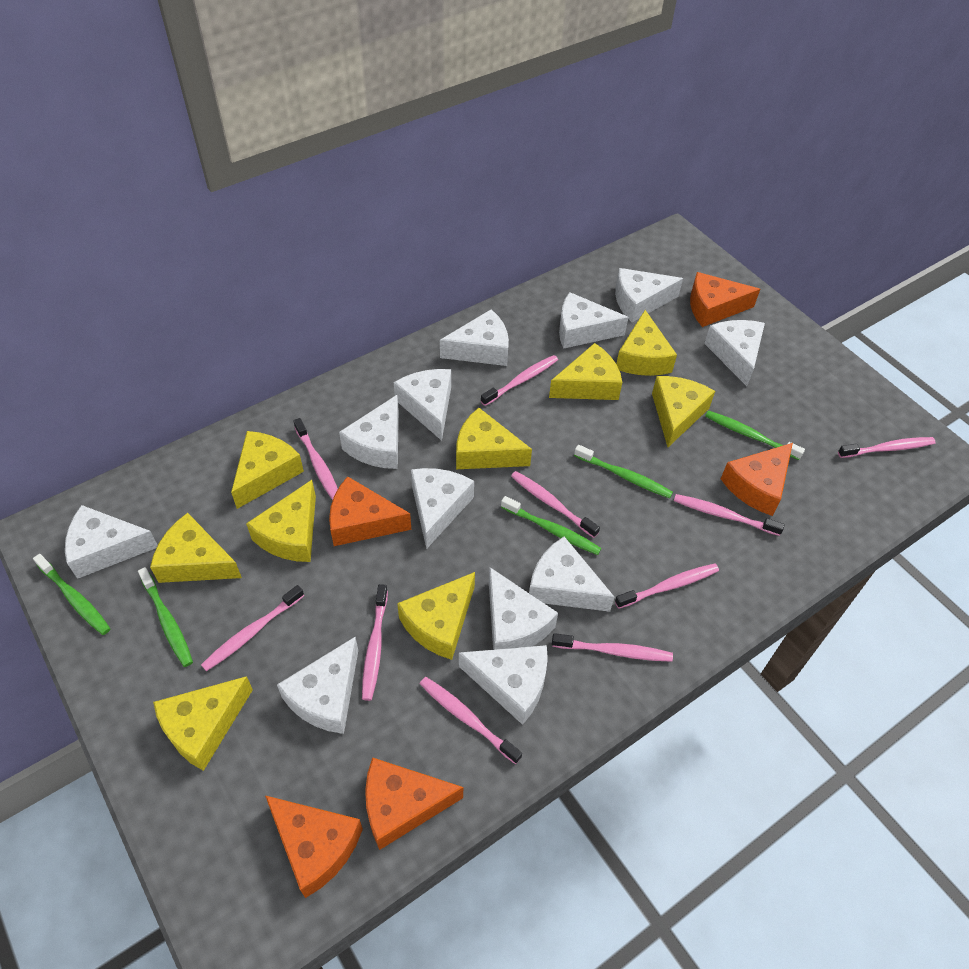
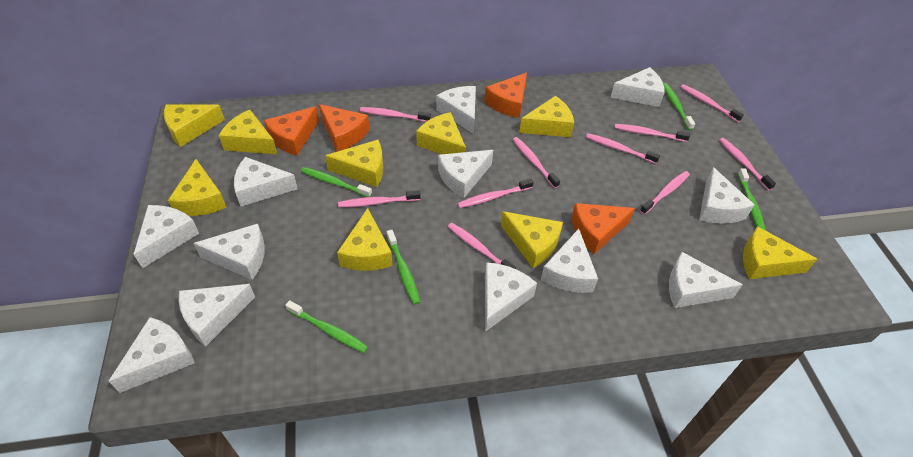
orange cheese: [265,796,363,898] [329,476,411,546] [365,757,463,850] [690,272,760,327] [721,443,793,516] = 5 -> [264,106,319,156] [319,104,370,152] [484,72,527,118] [571,203,635,254] = 4

